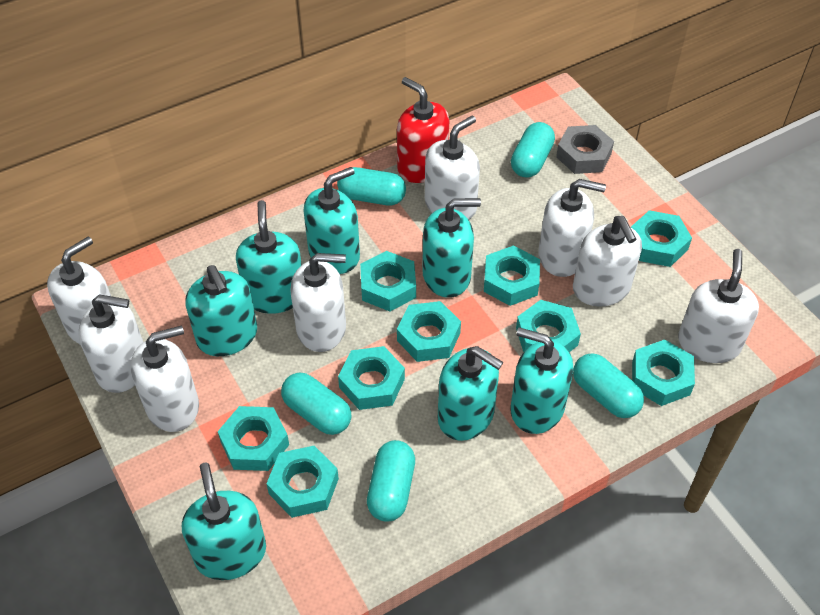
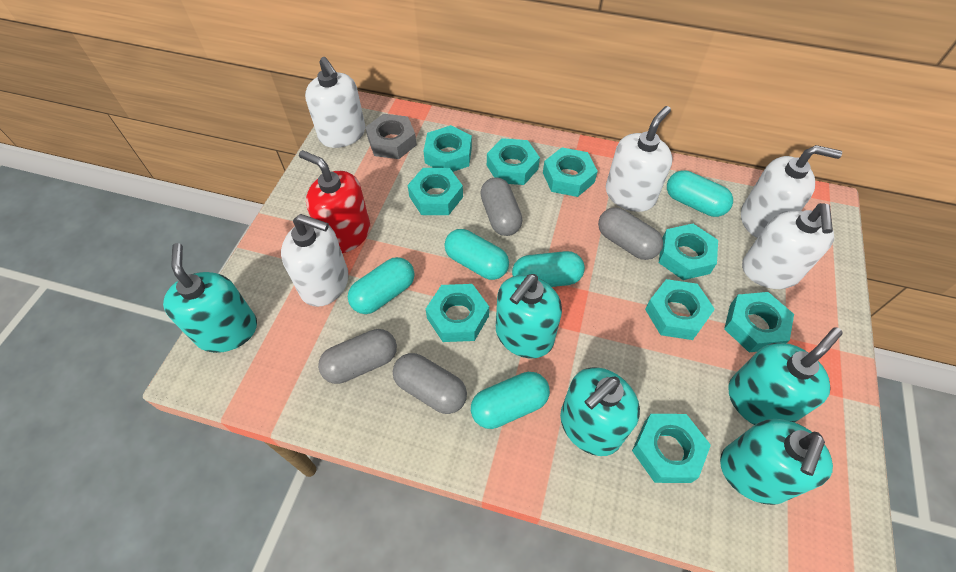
grey capsule: none = 0 -> [318,329,397,384] [393,353,467,414] [480,178,522,236] [598,207,663,260] = 4
turquoise soap dispenser: [182,462,266,580] [185,265,257,356] [236,200,302,314] [304,167,360,274] [422,198,481,298] [438,346,503,441] [510,327,573,434] = 7 -> [163,243,257,353] [496,274,562,358] [560,367,640,456] [720,419,833,505] [728,327,843,425] = 5
white soap dispenser: [47,237,111,344] [79,294,143,393] [131,326,199,432] [290,253,346,352] [425,116,480,220] [538,179,606,277] [573,216,642,307] [678,249,759,363] = 8 -> [281,214,349,307] [305,57,365,148] [606,106,673,212] [741,145,842,238] [742,203,834,289] = 5

